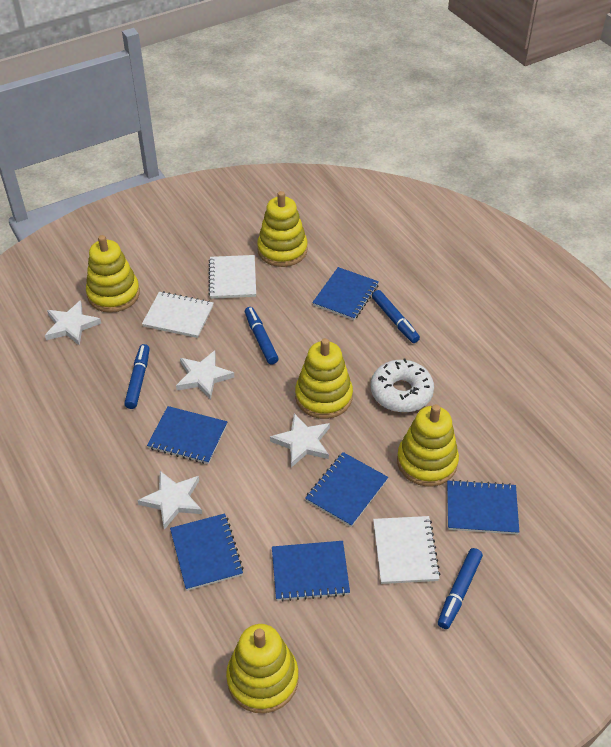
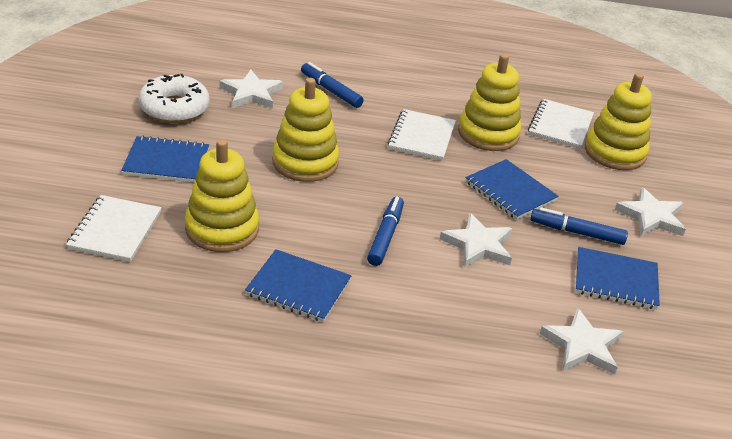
blue marker: [124,344,150,409] [245,307,279,365] [372,290,420,343] [438,548,483,629] = 4 -> [301,62,364,108] [367,196,404,266] [530,207,628,245] = 3
blue notebook: [147,406,227,464] [170,513,244,591] [272,541,350,602] [305,452,388,527] [312,267,379,320] [447,480,519,534] = 6 -> [121,135,209,183] [245,249,352,322] [465,159,559,220] [575,247,660,309] = 4
yellow stacking toy: [86,235,140,313] [226,624,299,713] [257,191,308,267] [295,338,353,419] [397,404,459,486] = 5 -> [185,139,259,252] [272,78,339,182] [458,54,521,151] [585,73,652,170] = 4

